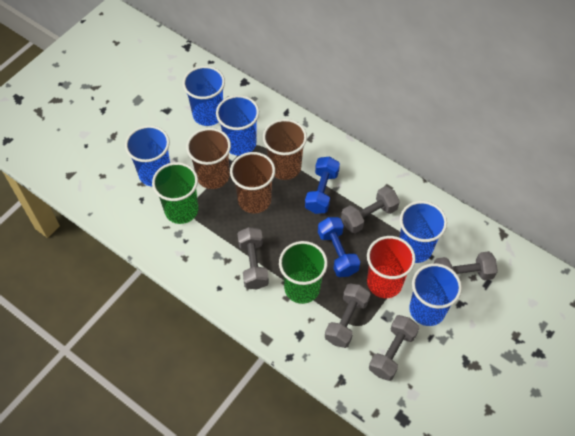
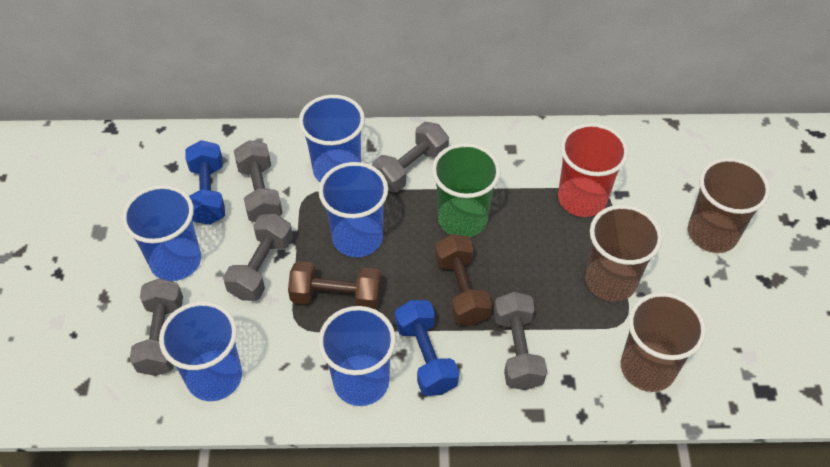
brown dumbbell: none = 0 -> [288,261,381,309] [435,234,492,326] = 2
green cup: [152,162,198,224] [279,241,328,304] = 2 -> [432,143,501,237] = 1

